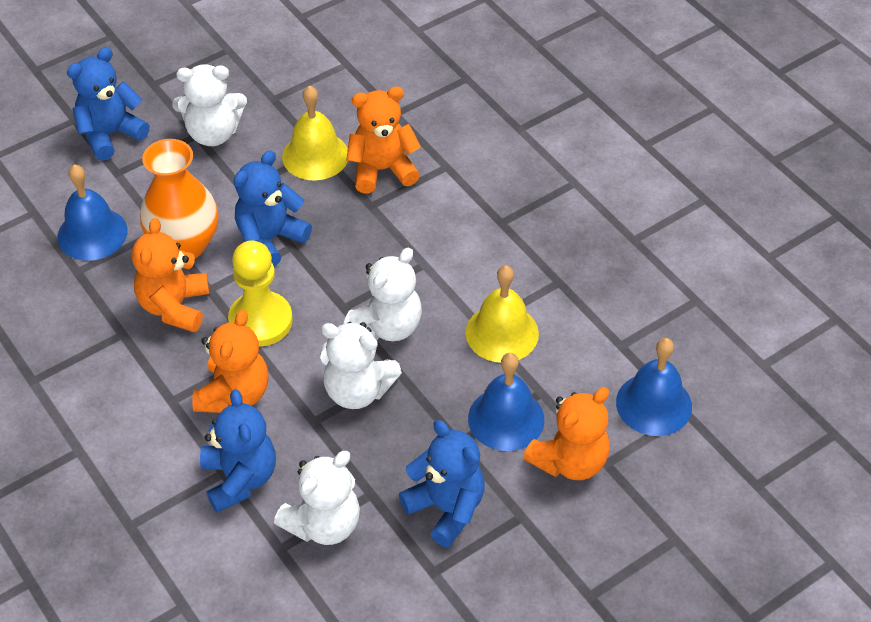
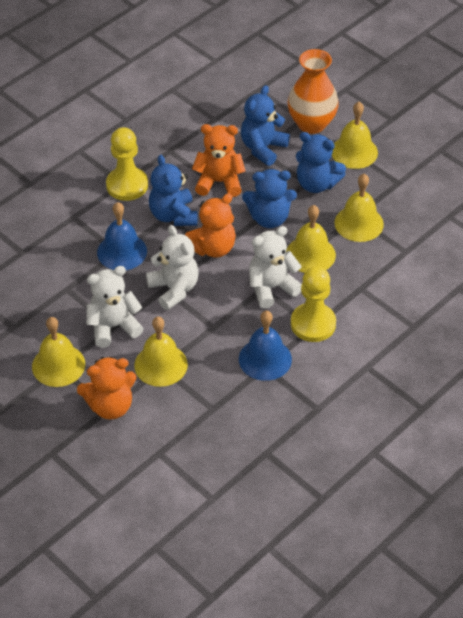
blue bell: [57,164,128,261] [468,353,544,451] [616,338,692,436] = 3 -> [97,202,147,270] [239,311,292,381] = 2
orange teddy bear: [132,218,209,332] [192,310,269,413] [346,87,421,194] [523,387,610,480] = 4 -> [77,357,137,420] [185,193,236,258] [192,124,246,197] = 3
white teddy bear: [172,64,247,146] [274,451,360,545] [320,322,402,409] [344,248,422,341] = 4 -> [86,266,144,348] [146,225,199,310] [249,226,302,309] = 3
yellow bell: [282,85,348,181] [465,265,539,363] = 2 -> [32,317,85,387] [134,317,188,387] [286,205,336,273] [332,102,378,169] [334,174,384,242] = 5
yellow pawn: [228,241,293,346] = 1 -> [106,127,148,201] [291,266,336,342] = 2

